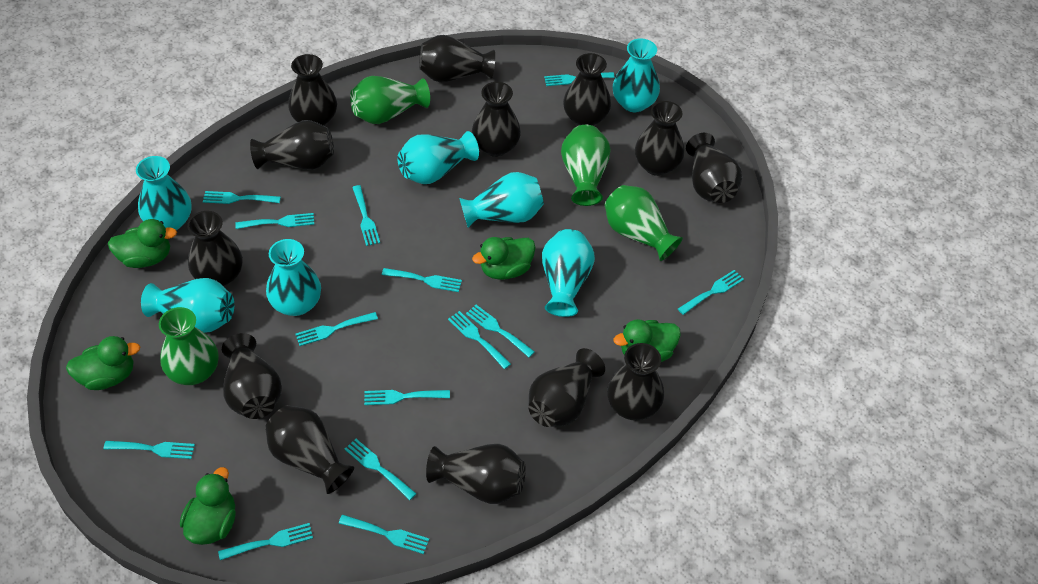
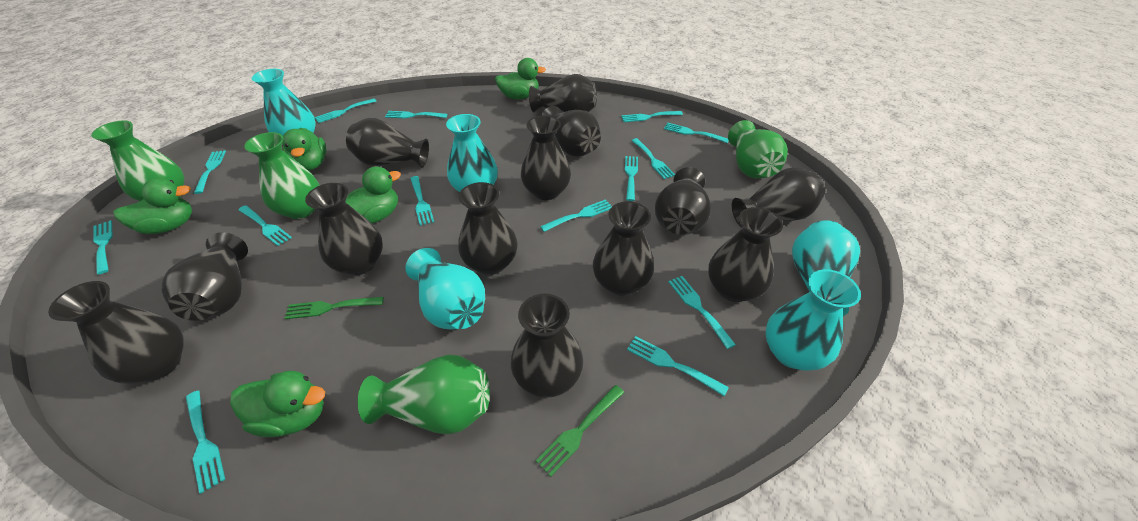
green fork: none = 0 -> [284,297,384,319] [535,385,624,477] = 2
turquoise vase: [136,156,191,230] [141,278,234,333] [266,239,321,316] [397,131,479,184] [459,172,544,228] [542,229,595,317] [613,38,660,113] = 7 -> [252,69,316,136] [405,248,485,329] [446,114,498,192] [765,269,861,371] [792,220,860,316] = 5

